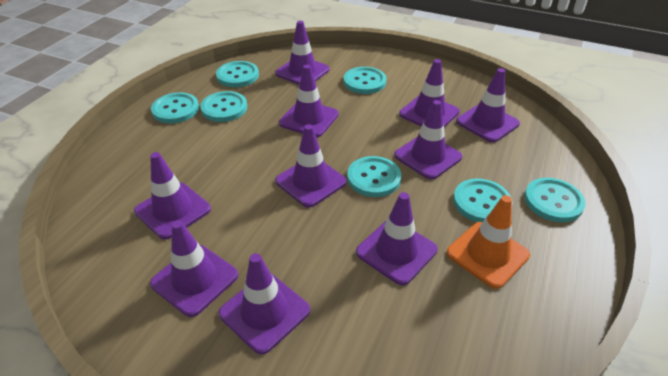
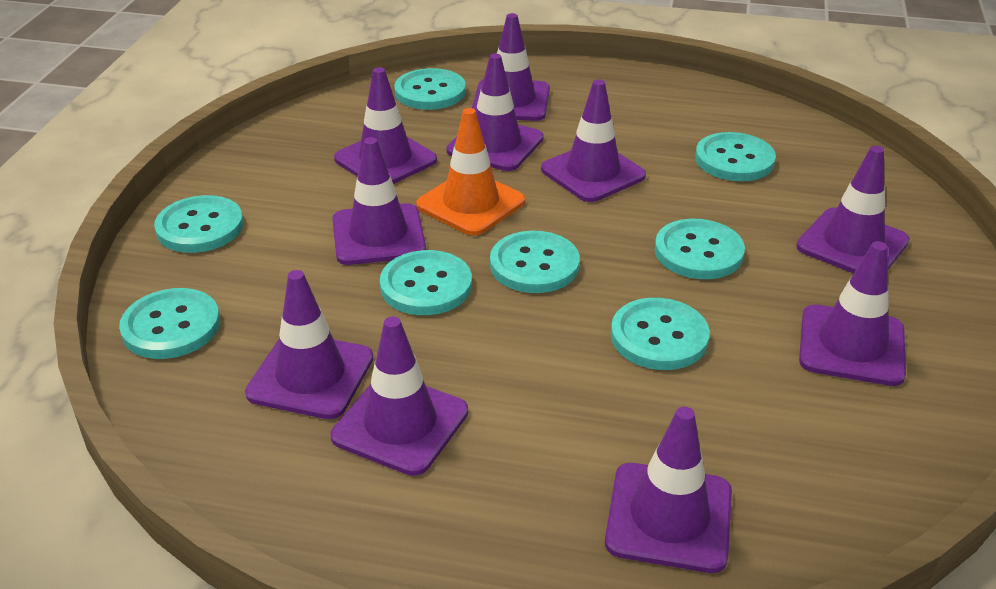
turquoise button: [151,92,199,123] [200,91,247,122] [216,61,259,87] [344,67,386,94] [347,156,401,197] [453,179,512,222] [524,178,586,222] = 7 -> [119,288,220,359] [154,195,243,253] [380,250,472,315] [394,68,466,110] [490,231,580,293] [611,298,710,370] [655,219,745,279] [695,132,776,181] = 8

